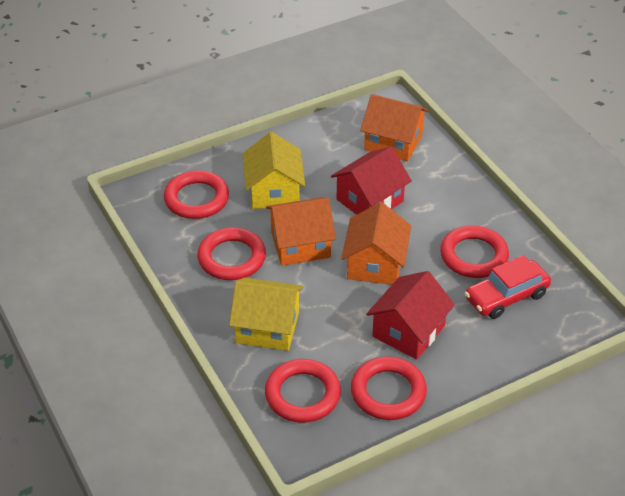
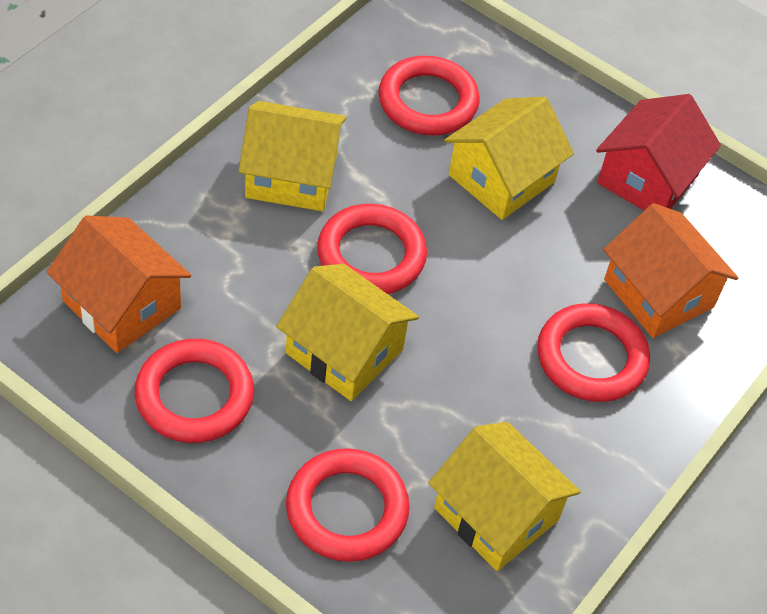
orange house: [266,197,336,266] [341,202,411,285] [360,94,429,161] = 3 -> [47,216,191,353] [603,203,738,338] = 2
red car: [465,255,551,319] = 1 -> none = 0
red house: [331,146,412,215] [366,271,455,360] = 2 -> [596,94,721,210] = 1
yellow house: [229,277,303,351] [243,132,305,209] = 2 -> [238,101,347,211] [276,264,419,401] [428,422,581,571] [444,97,574,220] = 4

